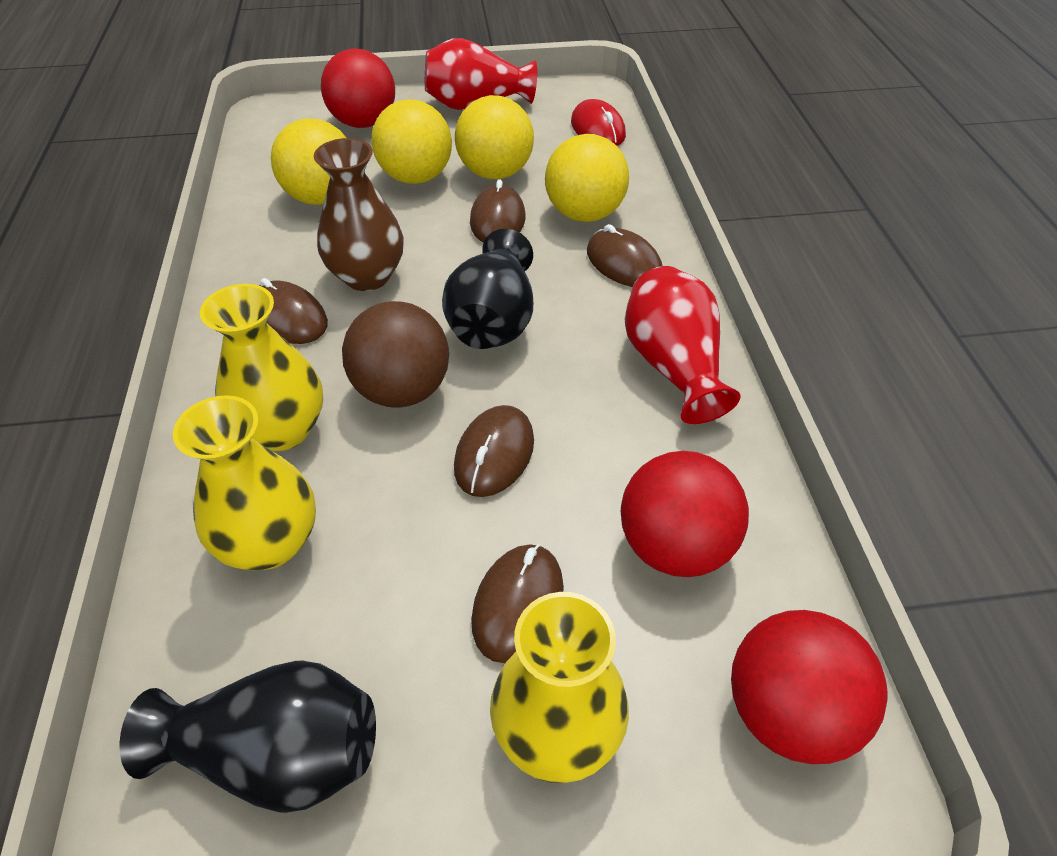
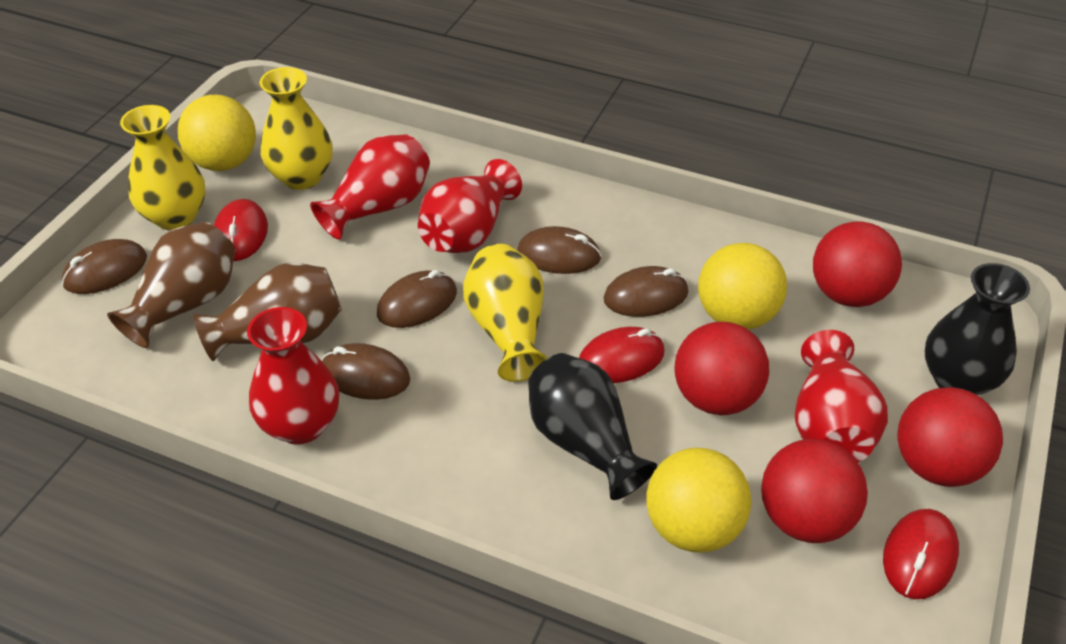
brown ball: [342,301,449,408] = 1 -> none = 0
brown vase: [314,138,404,291] = 1 -> [107,222,235,348] [193,262,342,361] = 2
red ball: [321,48,395,128] [621,451,749,577] [731,610,888,764] = 3 -> [674,322,769,415] [761,439,868,543] [813,221,902,307] [897,387,1003,487] = 4
red mouse: [571,99,626,146] = 1 -> [214,199,268,261] [579,327,665,383] [883,509,959,599] = 3
red vase: [425,38,537,110] [624,266,741,424] = 2 -> [247,307,339,445] [310,134,430,240] [418,159,522,253] [795,330,888,463] = 4
yellow ball: [271,118,346,205] [371,99,452,184] [455,95,534,179] [545,134,629,222] = 4 -> [178,95,256,171] [646,448,751,553] [698,243,787,330] = 3

